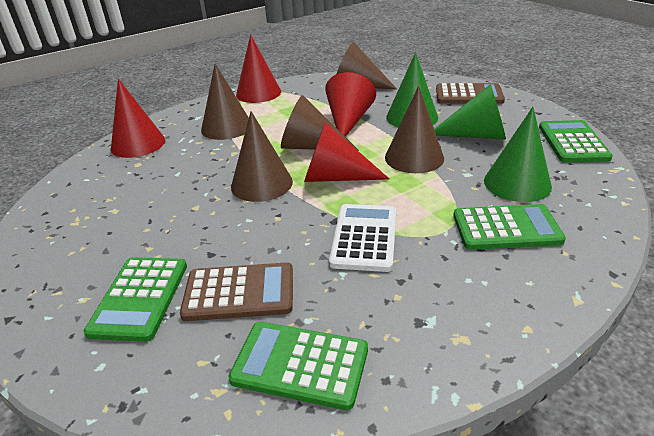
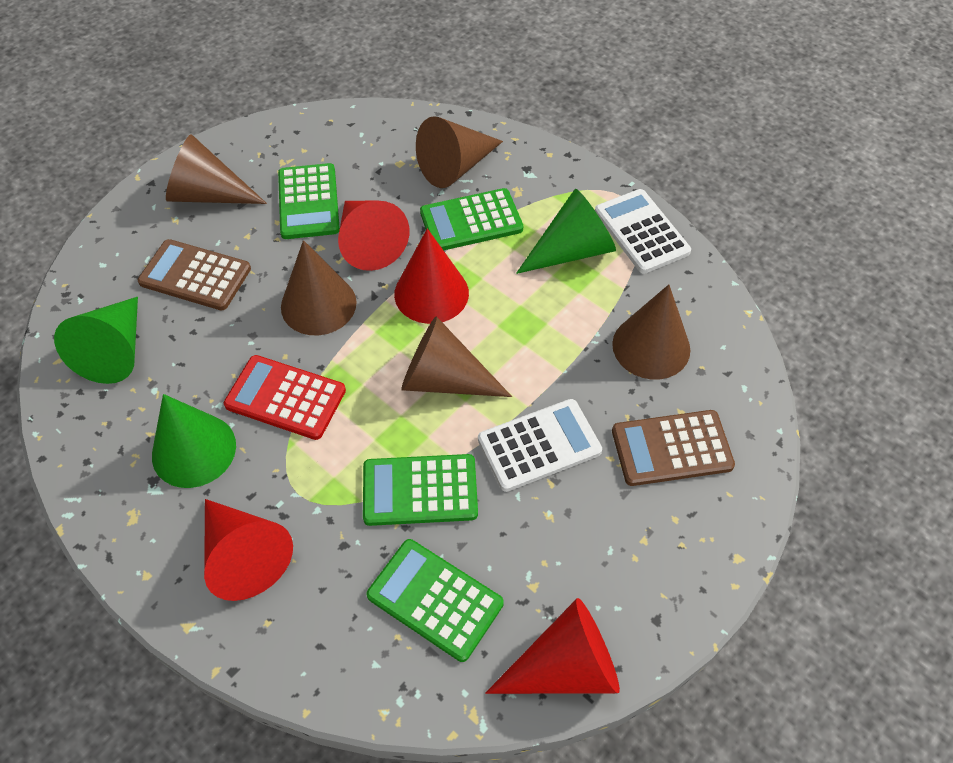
red calculator: none = 0 -> [224,355,346,440] = 1
white calculator: [329,204,396,272] = 1 -> [478,399,602,492] [595,189,691,274] = 2

